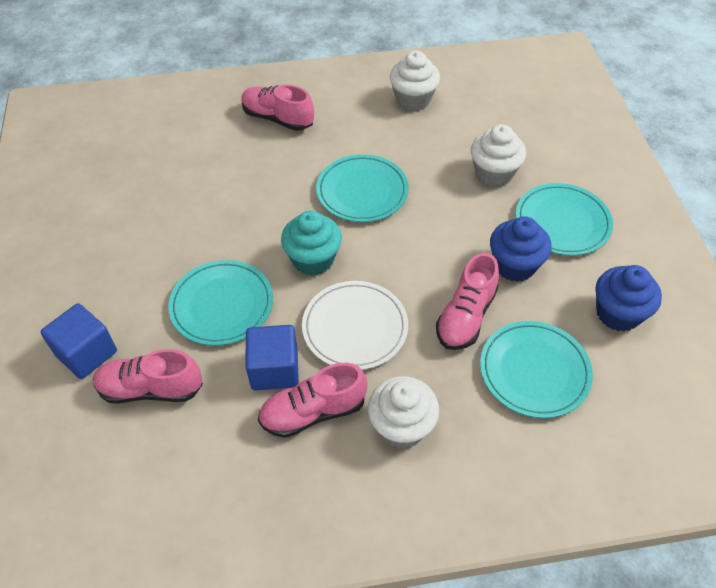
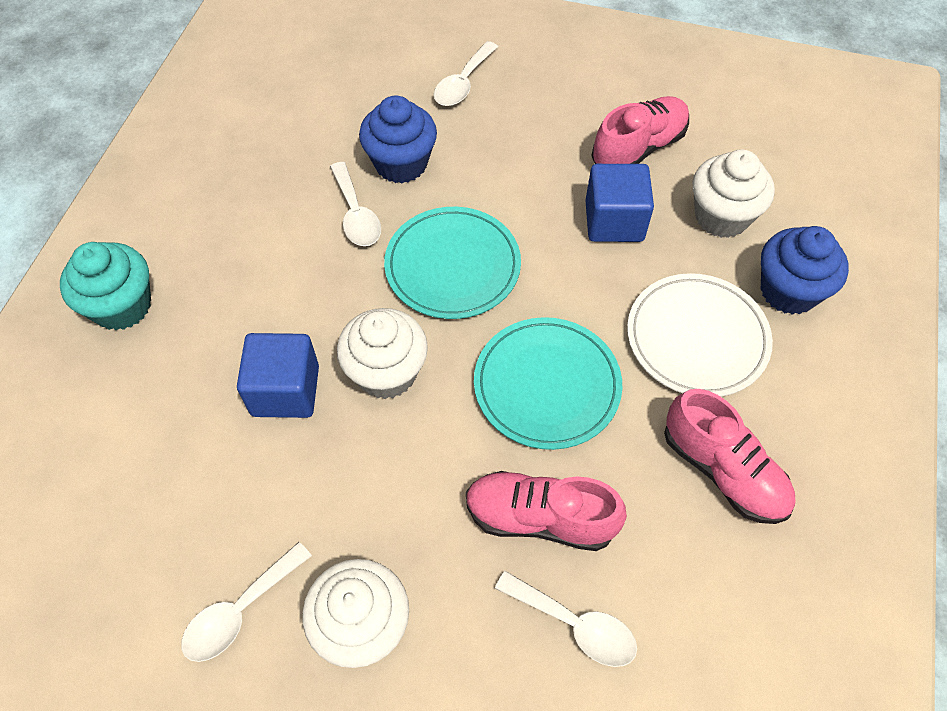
pink shoe: [93,349,203,404] [241,85,314,131] [258,363,368,438] [436,253,499,350] = 4 -> [466,471,627,551] [592,96,689,164] [664,389,795,524] = 3
turquoise plate: [168,260,273,346] [316,154,409,222] [480,321,593,418] [516,183,613,256] = 4 -> [384,207,521,319] [474,317,622,450] = 2
white spoon: none = 0 -> [181,542,312,662] [330,162,381,246] [434,41,498,106] [495,571,637,667] = 4

